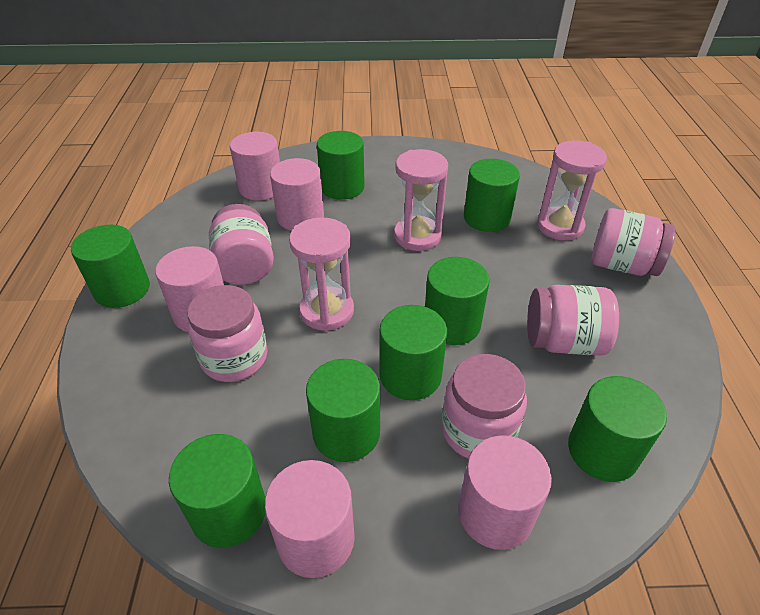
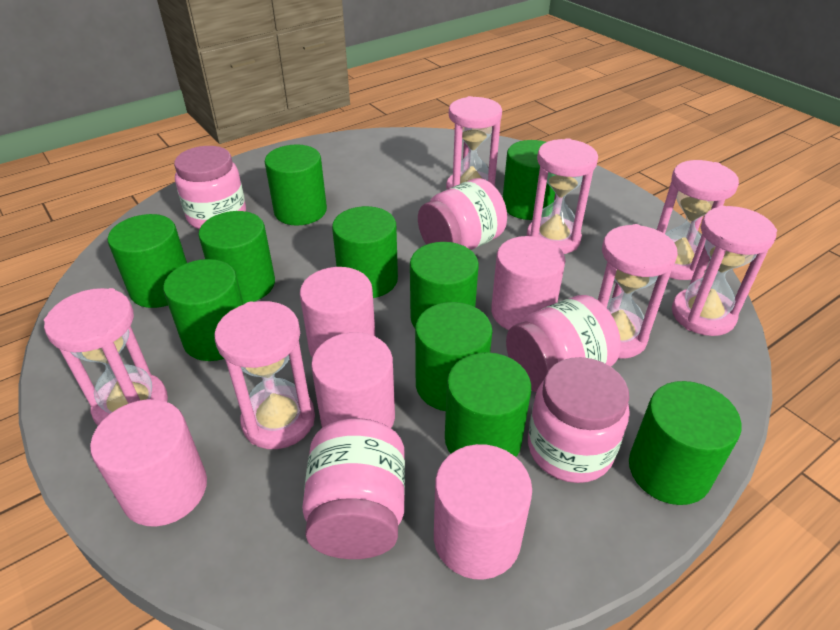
green cylinder: [71,225,150,308] [169,434,265,548] [306,359,380,462] [317,131,365,200] [380,305,447,400] [425,257,490,345] [464,159,520,232] [568,376,667,482] = 8 -> [108,214,187,308] [163,259,244,361] [198,211,275,304] [265,145,327,226] [332,206,398,298] [410,242,479,328] [415,302,492,411] [445,352,531,457] [503,140,555,220] [629,381,742,505] = 10
pink hourglass: [289,217,354,331] [394,149,448,251] [537,140,607,241] = 3 -> [44,288,168,426] [215,301,315,449] [446,96,502,189] [527,138,598,254] [598,224,678,359] [657,160,739,280] [672,206,777,336] = 7

